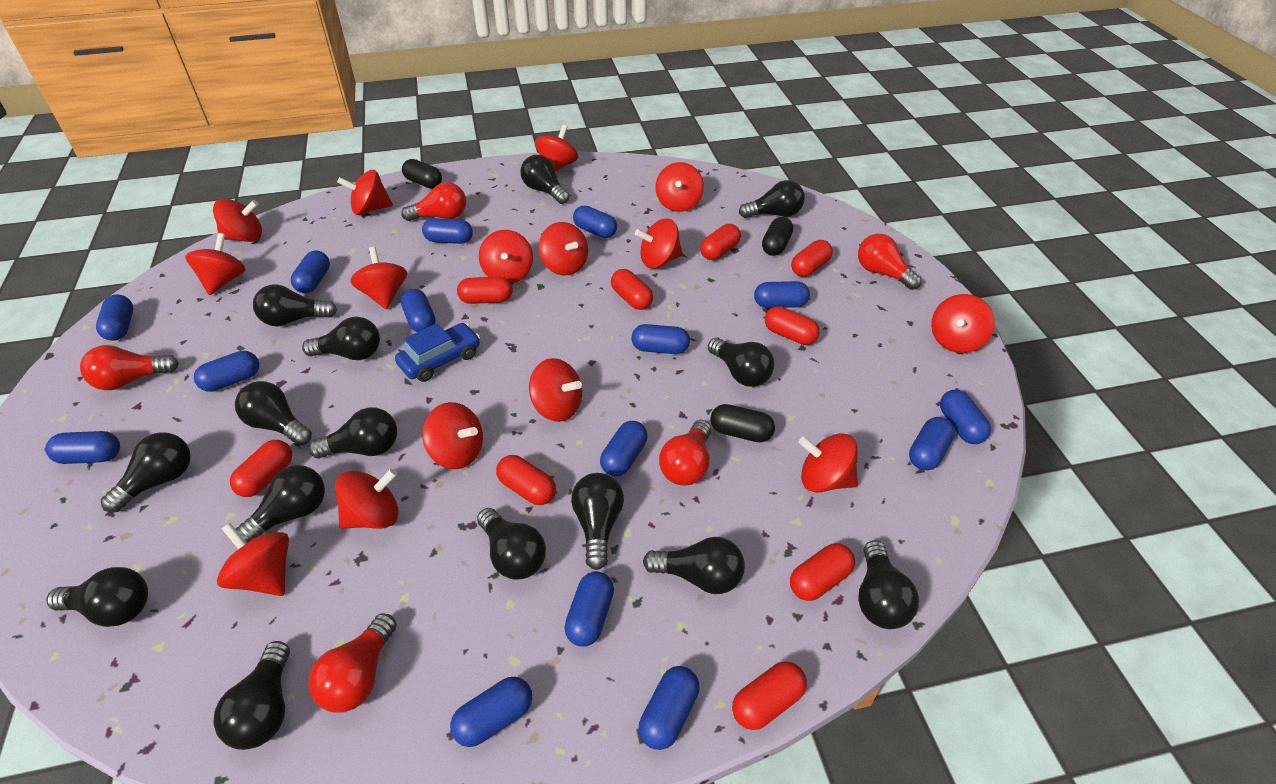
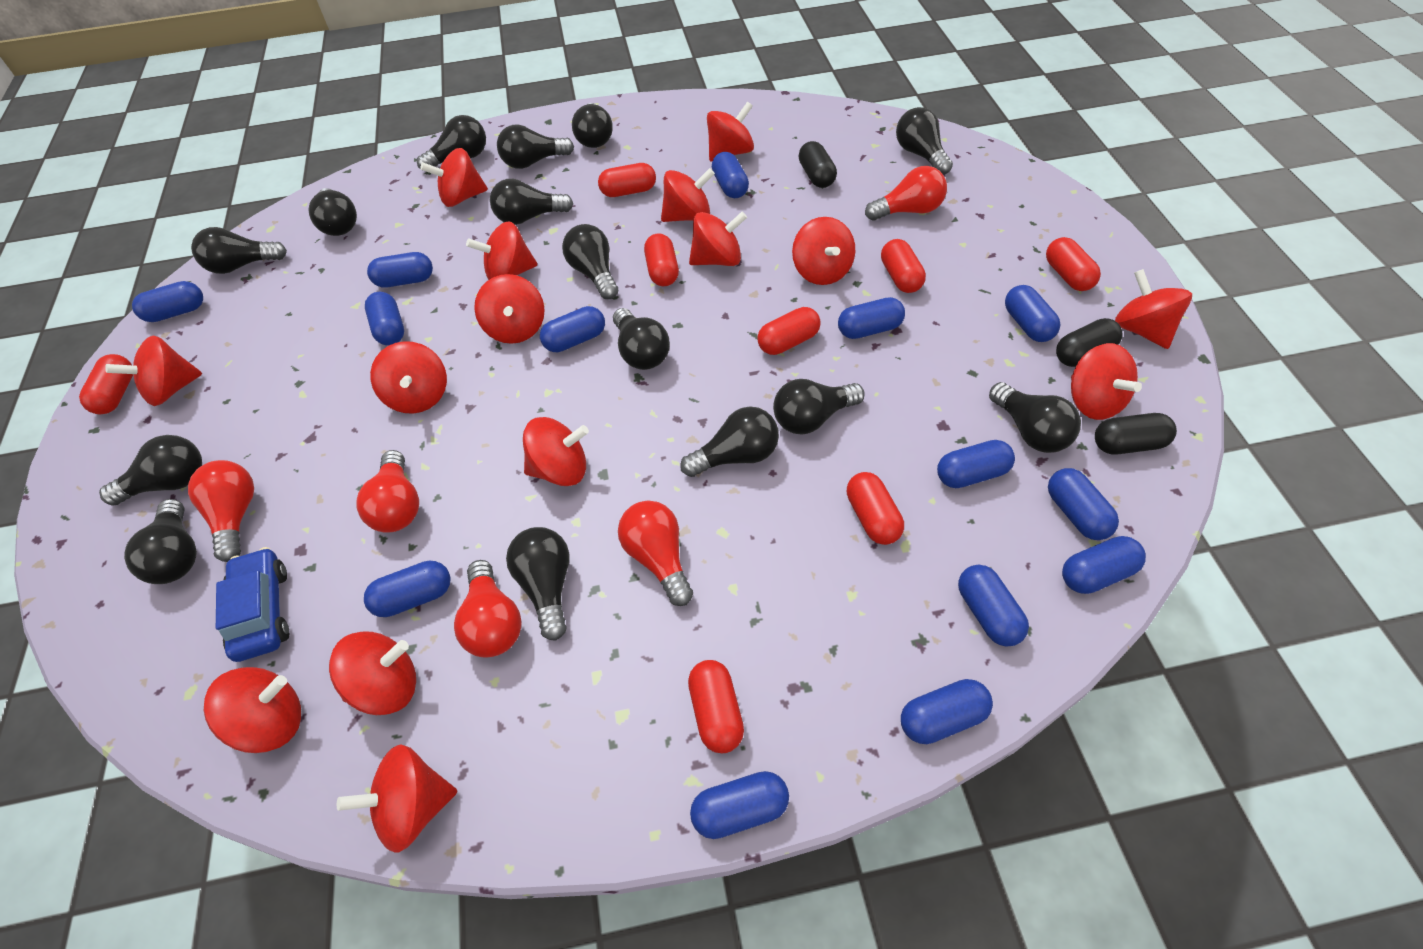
blue capsule: [45,431,120,464] [96,294,133,341] [194,351,259,392] [291,250,330,293] [401,289,435,332] [422,218,473,244] [450,677,532,747] [564,571,614,647] [573,205,617,238] [600,421,648,476] [632,324,690,354] [639,666,700,750] [754,281,810,308] [909,417,955,470] [940,390,991,444] = 15 -> [132,281,203,322] [364,561,451,617] [365,292,404,345] [367,252,433,288] [540,306,605,352] [690,771,789,839] [712,152,749,198] [838,297,905,339] [901,679,993,744] [937,440,1015,488] [958,565,1029,647] [1005,285,1060,342] [1048,468,1119,540] [1062,536,1146,594] = 14
red capsule: [230,440,292,497] [457,276,513,304] [496,455,556,505] [611,269,653,310] [700,224,741,260] [732,661,807,730] [765,306,820,345] [790,543,855,601] [791,240,833,277] = 9 -> [79,354,133,414] [598,163,656,197] [644,233,679,286] [688,660,744,753] [757,307,821,355] [847,472,904,545] [881,239,926,293] [1046,237,1101,291] = 8

